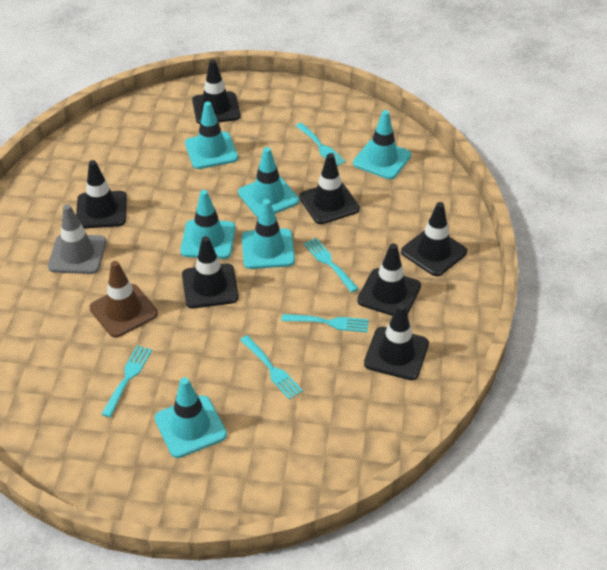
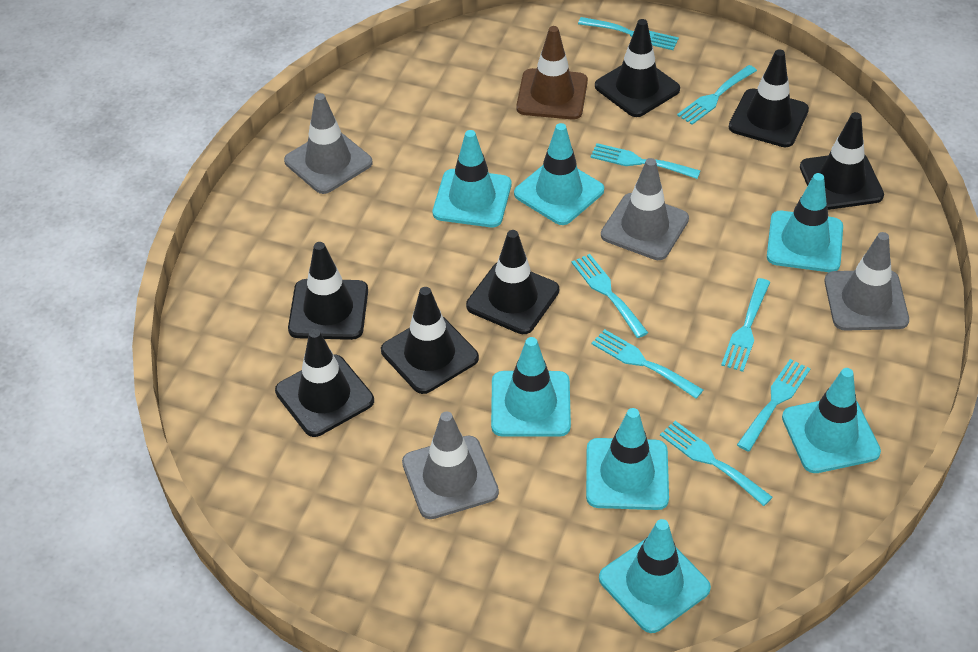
grey traffic cone: [48,204,106,274] = 1 -> [284,93,373,194] [402,412,499,519] [601,158,689,260] [824,232,909,331] = 4
turquoise fork: [101,345,152,417] [240,335,303,399] [281,314,369,332] [296,123,346,166] [303,238,359,293] = 5 -> [572,254,648,338] [578,17,679,50] [590,143,700,179] [592,329,703,399] [660,421,773,506] [677,65,757,125] [721,278,770,372] [737,359,810,452] = 8
turquoise traffic cone: [155,377,227,458] [180,190,236,259] [185,101,238,169] [238,147,299,217] [242,199,295,269] [353,110,411,179] = 6 -> [433,130,511,227] [491,337,571,437] [514,123,604,225] [586,408,669,510] [599,519,711,633] [767,173,843,272] [782,368,881,473] = 7

